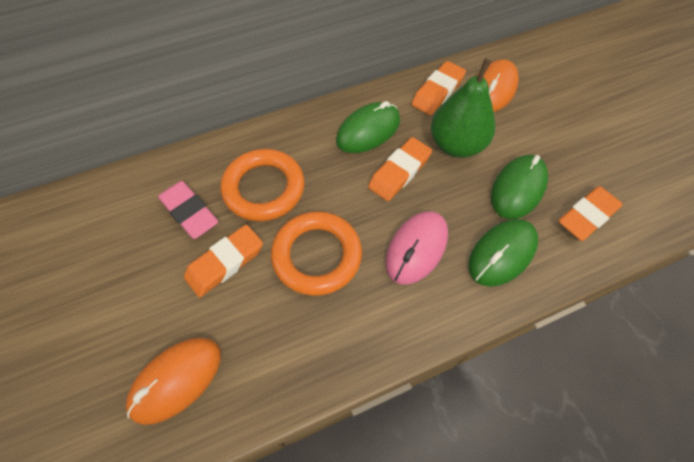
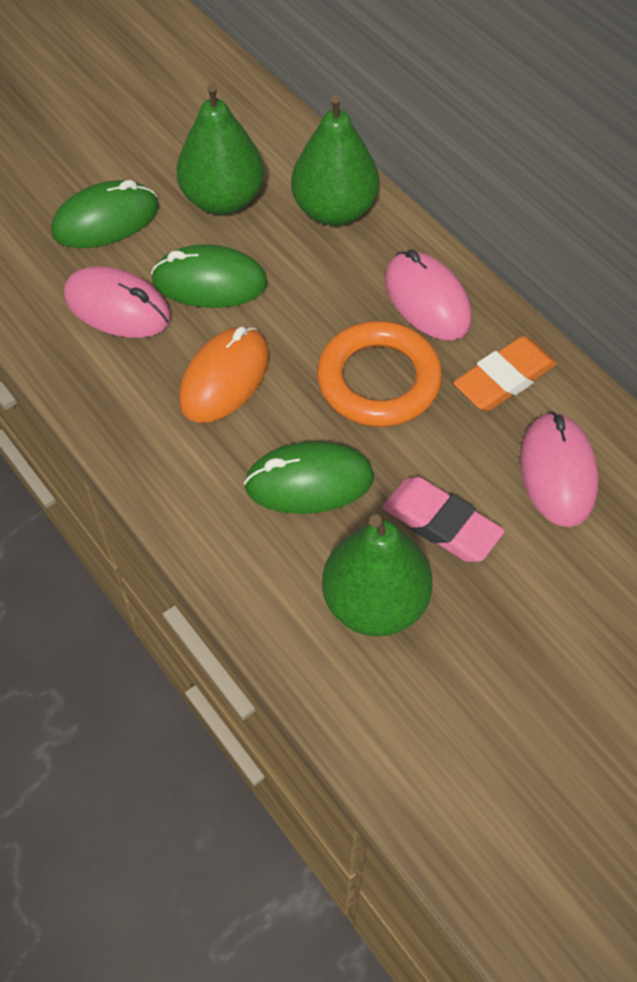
green pear: [431,58,495,158] = 1 -> [176,83,264,215] [291,94,379,226] [322,514,432,636] = 3
orange eraser: [184,224,263,297] [368,137,432,201] [411,61,466,115] [558,186,623,241] = 4 -> [453,336,557,411] = 1
orange mouse: [126,338,221,425] [478,59,519,112] = 2 -> [179,327,270,423] = 1
orange ring: [221,149,305,222] [271,211,362,296] = 2 -> [317,321,442,427] = 1
pink mouse: [385,211,448,285] = 1 -> [64,266,171,338] [385,249,472,340] [520,411,599,527] = 3

